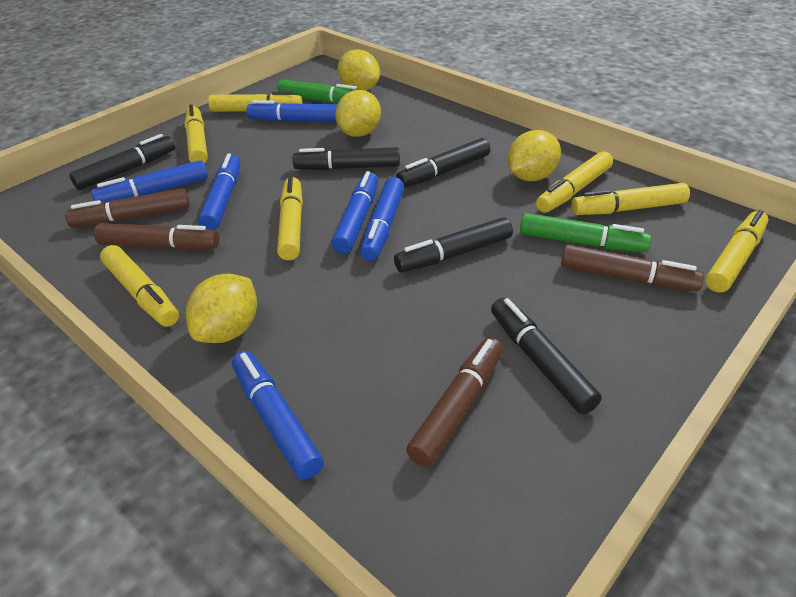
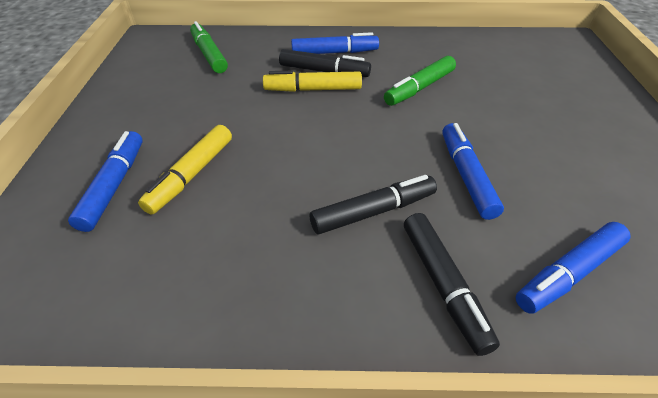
black marker: [69,134,175,190] [293,147,400,170] [394,217,513,272] [396,138,490,188] [491,298,602,414] = 5 -> [279,49,371,77] [310,175,437,234] [404,213,500,356] = 3
blue marker: [91,160,208,203] [198,153,241,230] [232,351,324,480] [246,100,338,122] [331,171,378,254] [360,177,404,261] = 6 -> [68,131,143,232] [291,32,379,54] [442,123,504,220] [516,222,631,314] = 4
brown marker: [65,188,190,227] [94,223,219,250] [406,337,503,467] [561,244,704,291] = 4 -> none = 0
yellow lemon: [186,274,257,343] [335,90,381,137] [338,49,380,91] [508,130,561,181] = 4 -> none = 0
yellow marker: [100,245,179,327] [185,104,208,164] [208,92,302,112] [277,176,303,260] [536,151,613,213] [571,183,690,215] [705,210,769,293] = 7 -> [138,125,232,215] [263,71,362,92] = 2

